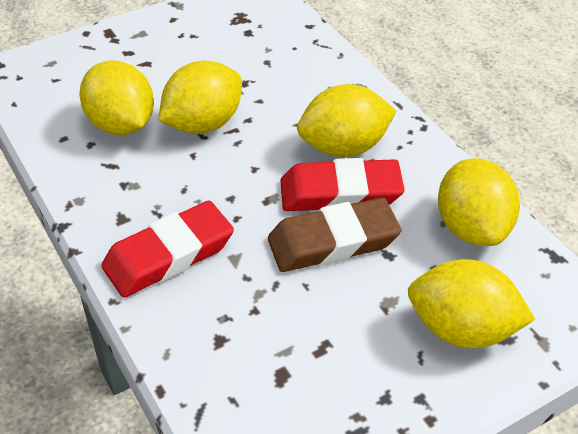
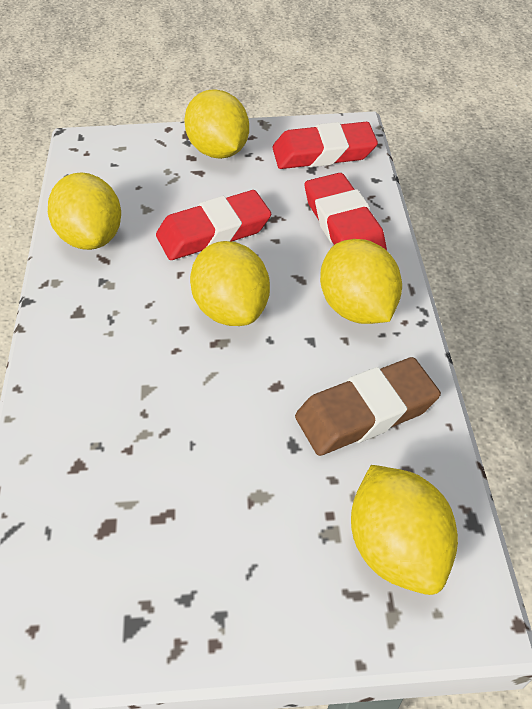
red eraser: [101,200,234,298] [280,158,405,211] = 2 -> [156,190,271,260] [272,122,378,169] [305,173,387,250] = 3

